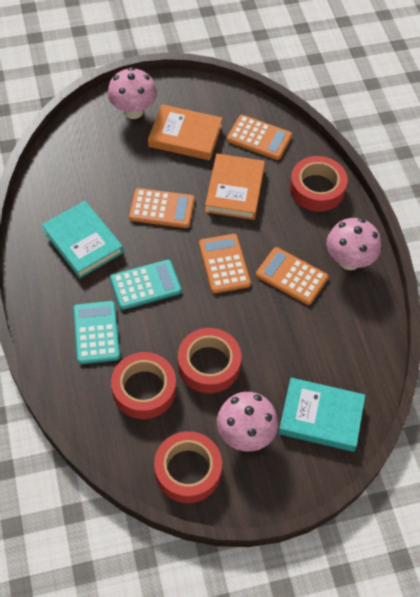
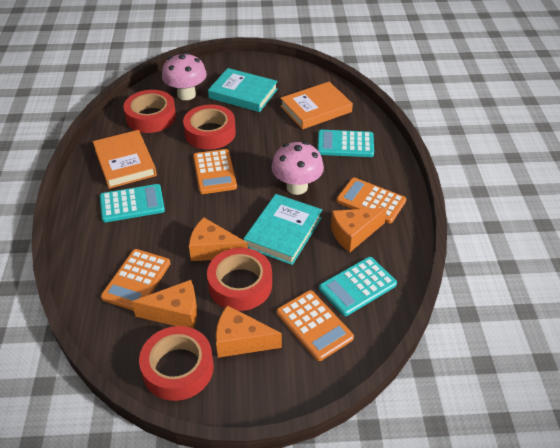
orange cheese: none = 0 -> [132,280,197,329] [189,218,248,261] [216,305,282,358] [331,208,387,252] = 4
pink mushroom: [107,67,157,119] [217,392,278,452] [327,218,381,270] = 3 -> [162,52,207,100] [271,141,324,195] = 2
turquoise calculator: [73,301,120,364] [110,260,182,310] = 2 -> [100,184,165,222] [317,130,374,157] [319,257,397,316] = 3

